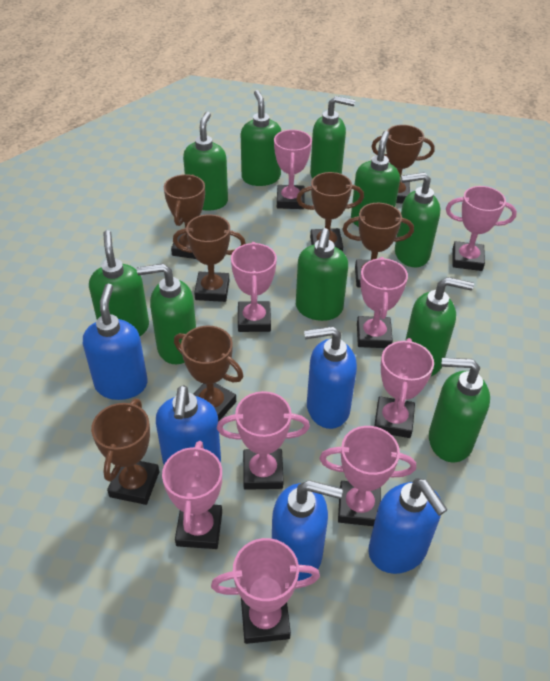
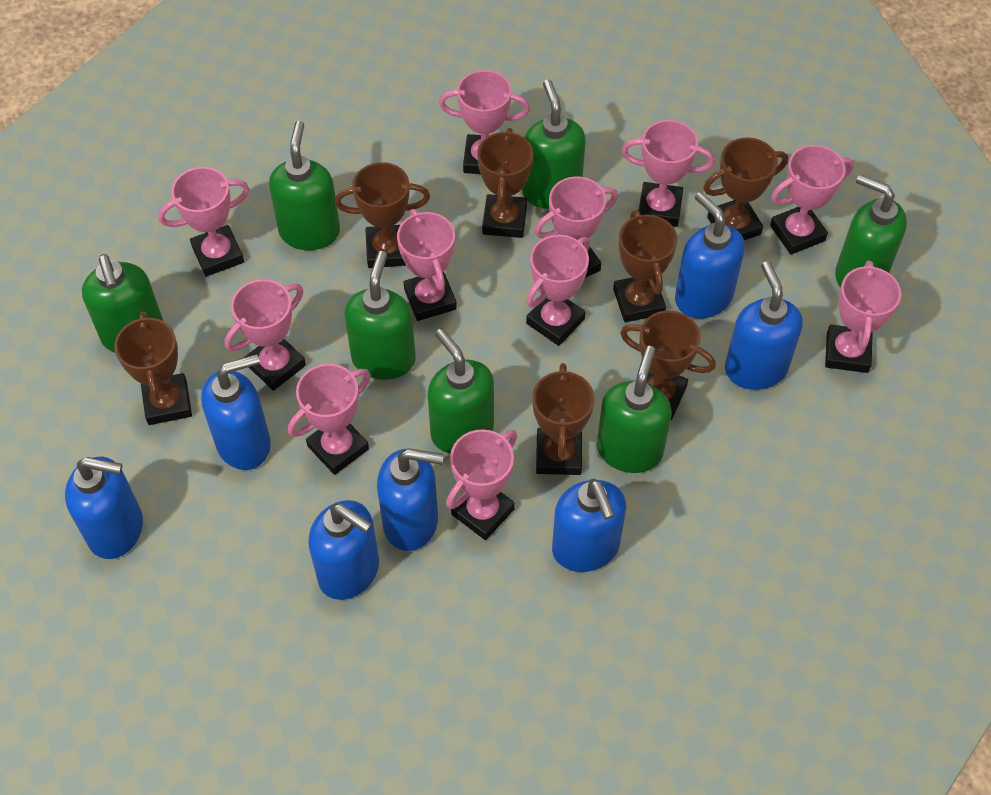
blue soap dispenser: [83,283,148,400] [156,385,221,464] [272,480,343,581] [304,326,357,429] [368,478,448,574] = 5 -> [65,457,143,559] [201,354,271,470] [308,500,379,600] [377,448,444,551] [552,479,626,572] [675,192,745,319] [725,261,803,390] = 7
green soap dispenser: [89,230,149,336] [137,264,196,364] [183,112,228,211] [241,90,281,186] [296,228,348,321] [310,96,355,179] [351,131,400,227] [395,172,440,267] [405,277,474,376] [429,358,490,463] = 10 -> [82,254,163,353] [269,121,340,250] [344,251,416,380] [427,328,494,454] [522,79,586,209] [597,346,672,473] [835,174,907,288] = 7
pink trophy: [162,441,222,549] [211,538,320,644] [217,391,310,490] [231,242,277,332] [274,130,312,209] [320,426,416,526] [357,257,408,348] [374,338,434,438] [446,186,517,271] = 9 -> [158,167,249,277] [225,279,306,391] [288,364,371,475] [397,209,457,321] [439,70,530,174] [446,429,517,540] [526,235,590,346] [535,176,618,278] [621,120,715,227] [770,145,854,255] [825,261,901,373] = 11

